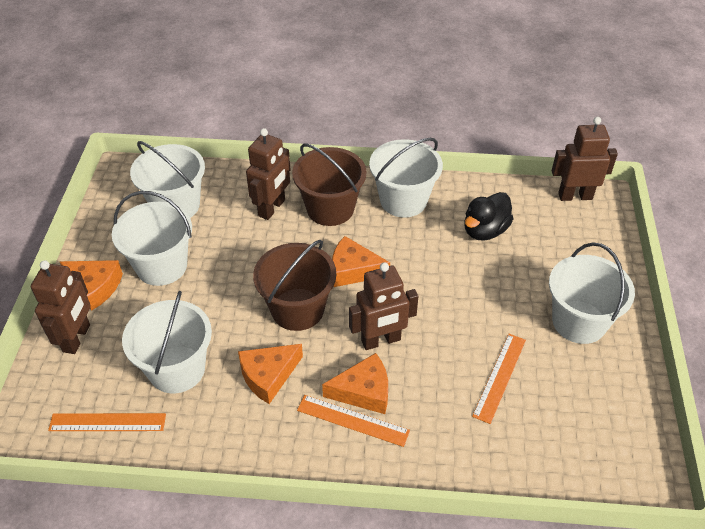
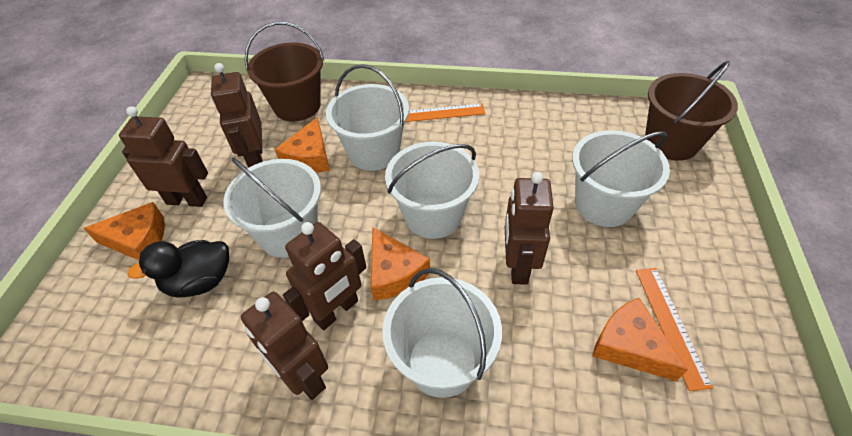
brown robot: [31,260,91,354] [246,128,291,220] [349,262,418,350] [552,117,618,201] = 4 -> [119,106,208,207] [211,63,263,168] [241,292,328,400] [283,222,367,330] [505,172,554,285] = 5
orange ruler: [48,413,166,431] [297,395,410,447] [472,334,526,424] = 3 -> [405,103,486,122] [636,268,713,391] = 2

